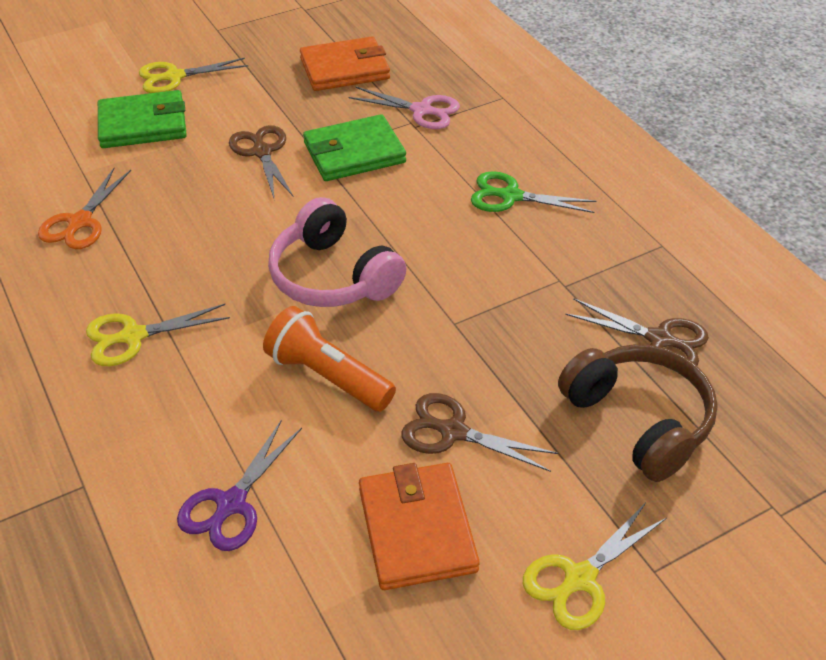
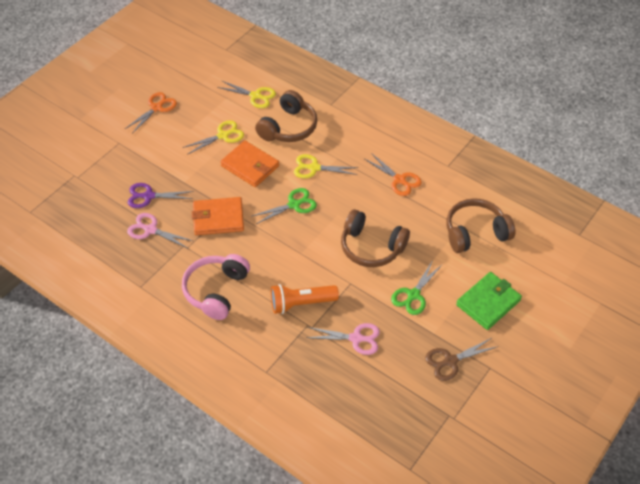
brown headphones: [558,344,718,482] = 1 -> [255,90,317,142] [341,209,410,267] [447,198,515,253] = 3
brown scissors: [229,125,294,198] [401,393,558,472] [565,298,709,365] = 3 -> [425,338,496,381] = 1
green scissors: [471,171,596,213] = 1 -> [252,188,317,224] [391,260,443,315] = 2
green wallet: [98,90,187,148] [303,114,406,181] = 2 -> [456,272,522,330] = 1
orange scissors: [38,168,131,249] = 1 -> [125,92,177,134] [365,153,422,196] = 2
pink scissors: [348,87,460,129] = 1 -> [127,213,193,248] [306,323,380,355] = 2

